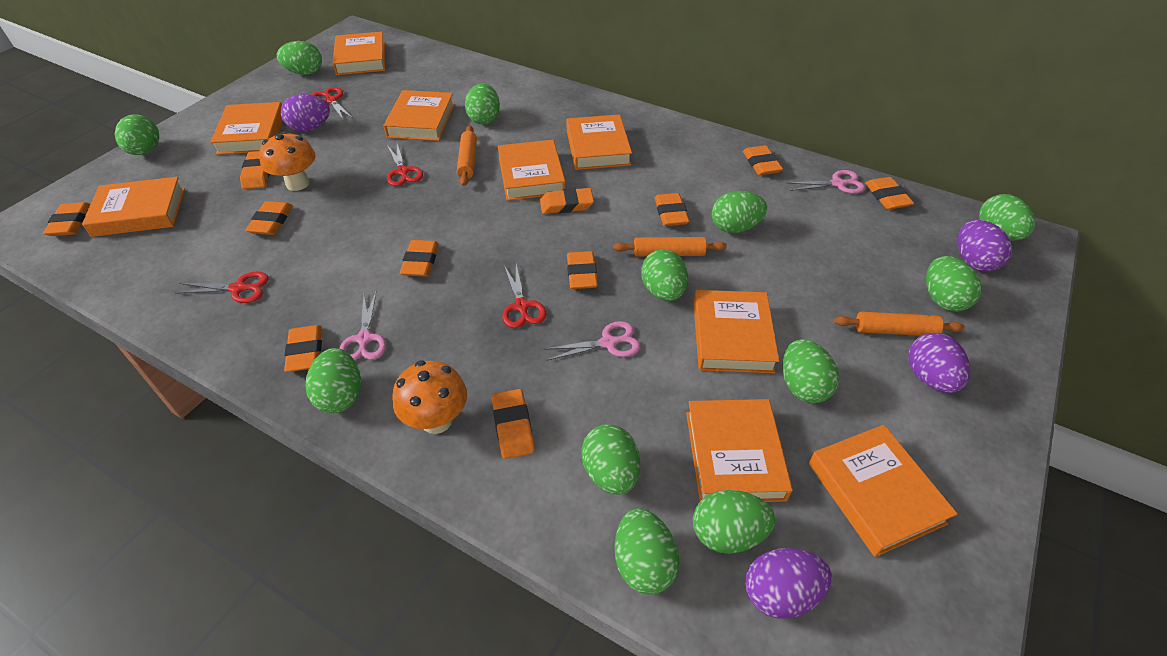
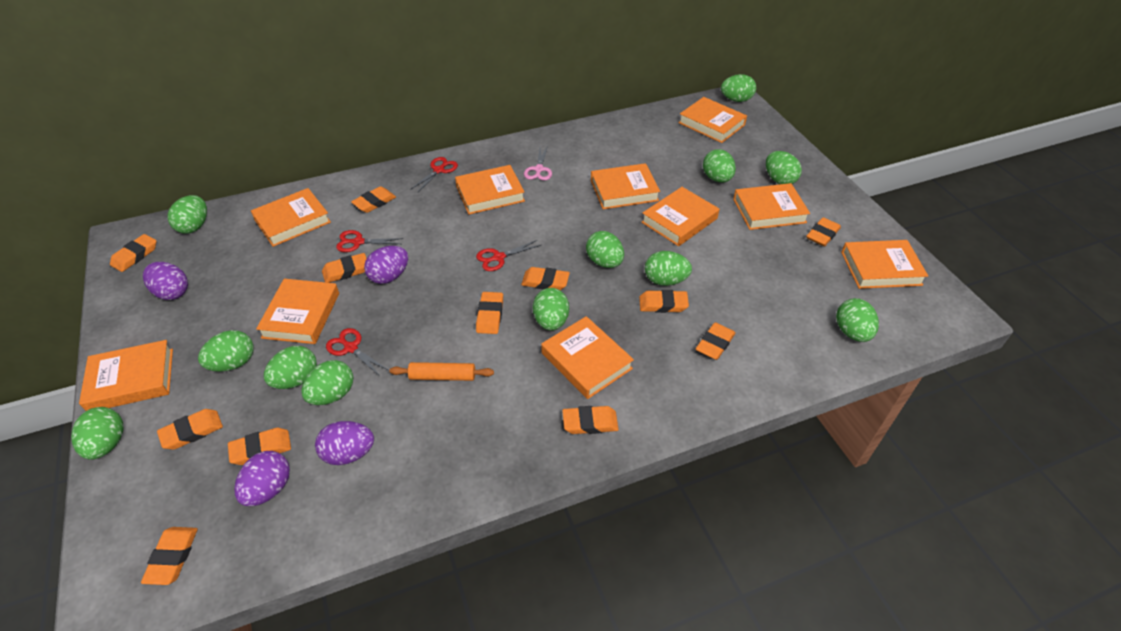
orange book: [82,177,185,237] [210,102,283,155] [333,32,385,75] [384,90,455,141] [498,140,566,201] [566,114,632,170] [686,399,793,502] [693,290,779,373] [809,425,957,557] = 9 -> [79,340,173,411] [251,188,331,247] [256,279,339,344] [455,165,525,215] [541,316,634,399] [591,163,660,209] [642,187,720,246] [678,97,747,143] [733,183,810,230] [841,240,928,289] = 10
orange eraser: [43,202,91,236] [240,151,270,189] [245,201,293,235] [284,325,322,372] [400,240,439,277] [492,389,534,459] [540,188,594,214] [567,251,598,289] [655,193,689,226] [743,145,783,175] [865,177,914,210] = 11 -> [110,234,156,272] [141,527,198,585] [157,409,223,450] [228,428,291,465] [322,253,367,283] [351,186,396,213] [476,292,503,334] [521,267,570,290] [562,406,619,434] [639,290,689,313] [696,322,736,360] [806,217,841,246] = 12
orange mushroom: [259,131,316,191] [393,360,467,434] = 2 -> none = 0
orange rolling pin: [457,126,477,186] [613,237,727,257] [834,312,965,336] = 3 -> [389,362,494,381] = 1
pink scissors: [339,292,386,360] [544,321,641,361] [788,170,865,194] = 3 -> [524,146,552,181] = 1

